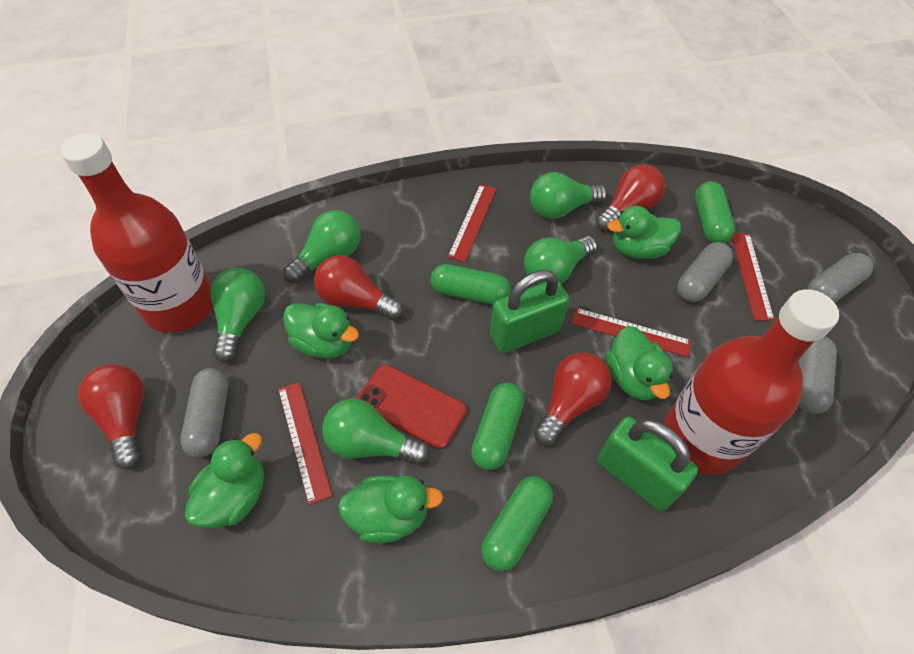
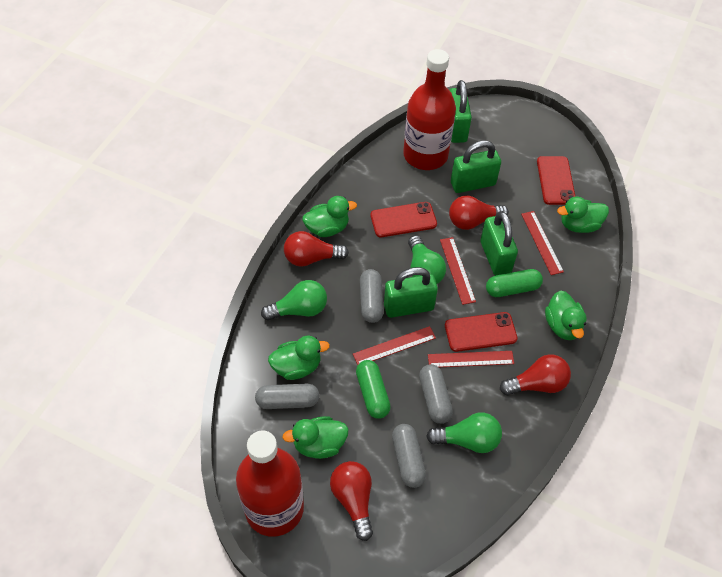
green capsule: [430,264,511,305] [471,383,524,470] [481,476,553,571] [695,181,735,243] = 4 -> [356,360,391,419] [486,269,543,297] = 2
green light bulb: [210,268,265,363] [283,210,361,283] [322,399,430,465] [524,236,597,285] [530,172,607,219] = 5 -> [261,280,327,320] [408,235,446,284] [426,412,502,453] = 3
green padlock: [490,270,569,353] [598,417,698,511] = 2 -> [384,267,438,318] [450,80,472,143] [451,140,501,193] [480,211,518,276] = 4
red phone: [357,364,467,449] = 1 -> [370,202,437,237] [445,312,518,352] [537,156,576,205] = 3

